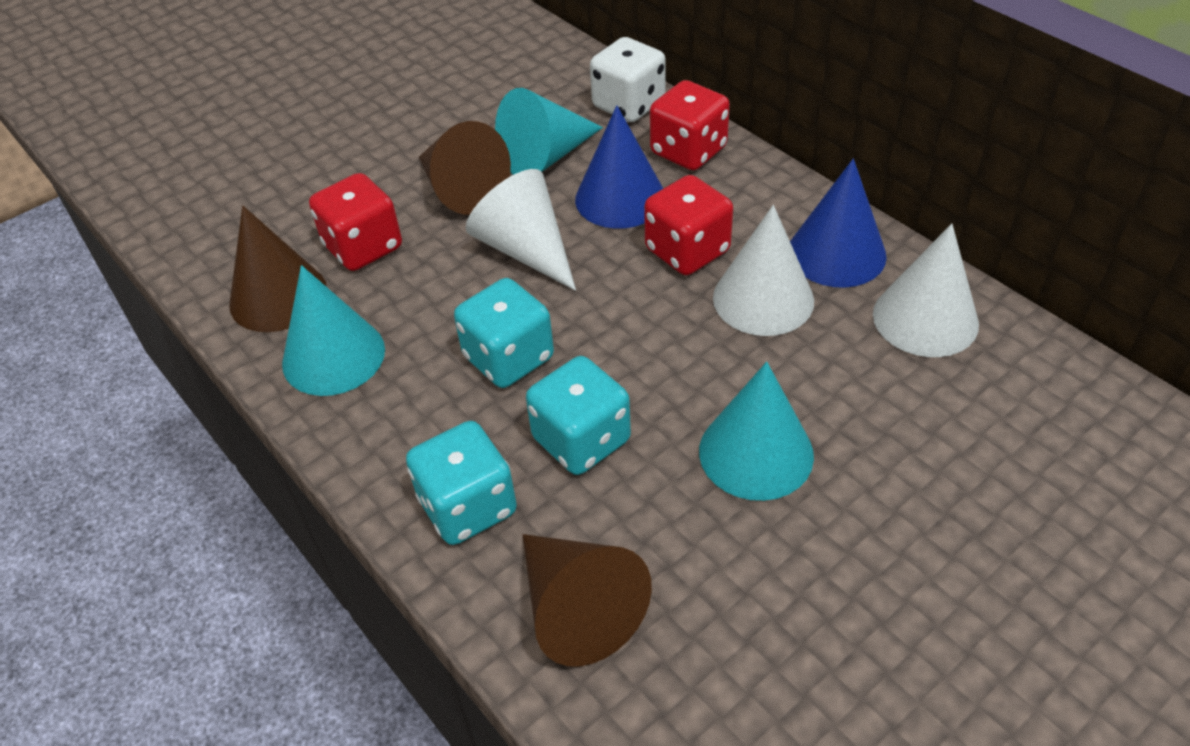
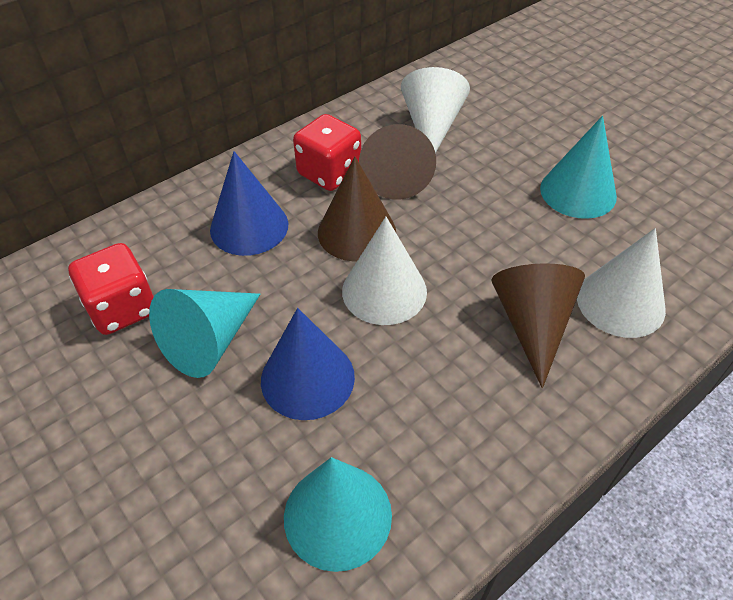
red dice: [309,173,402,271] [644,175,733,275] [650,80,730,170] = 3 -> [68,243,154,335] [293,114,361,191] = 2
turquoise dice: [406,421,517,545] [454,278,554,388] [526,356,631,475] = 3 -> none = 0
white dice: [590,37,666,122] = 1 -> none = 0

